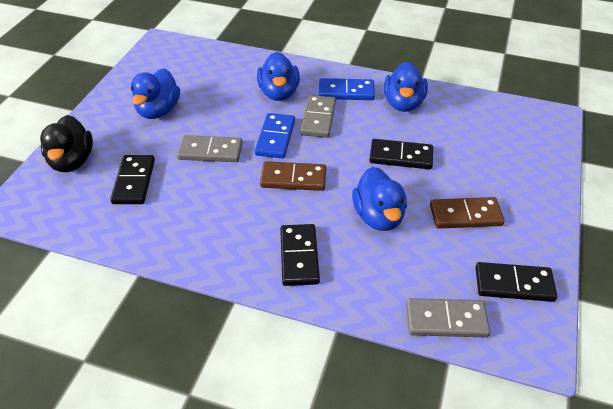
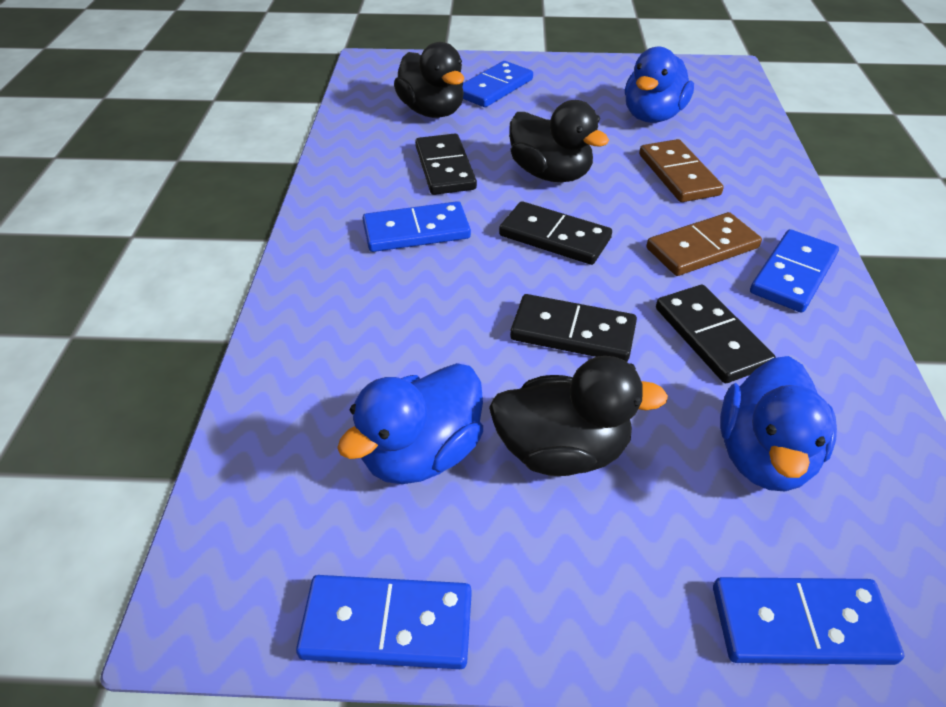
black duck: [40,115,93,172] = 1 -> [394,42,464,118] [489,356,668,476] [509,100,609,182] = 3
blue domino: [255,113,295,159] [319,78,375,100] = 2 -> [296,575,472,669] [363,201,471,252] [462,61,533,107] [713,577,904,665] [750,229,839,313] = 5
blue duck: [131,69,180,119] [257,52,300,101] [352,167,407,231] [384,62,428,112] = 4 -> [337,363,483,484] [625,47,694,123] [720,356,837,491] = 3
grey domino: [177,135,243,162] [300,95,336,138] [406,298,490,338] = 3 -> none = 0

